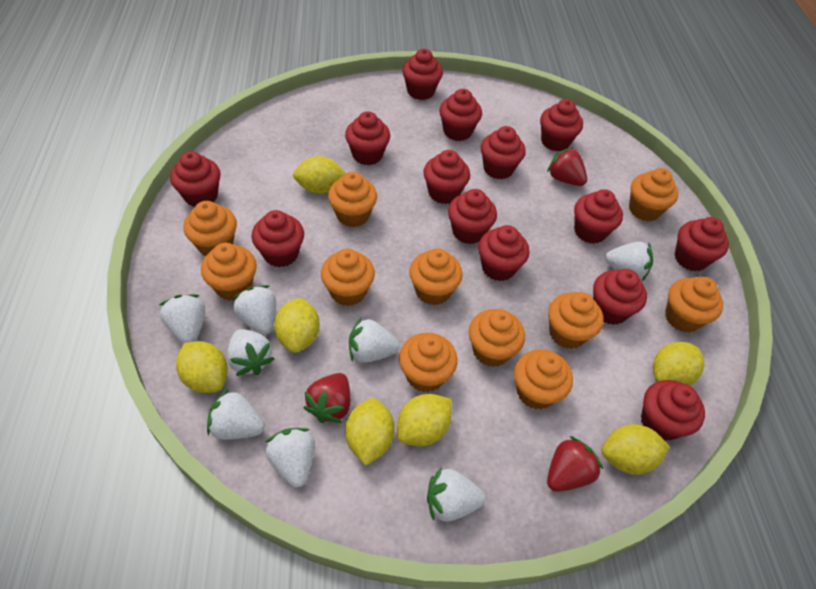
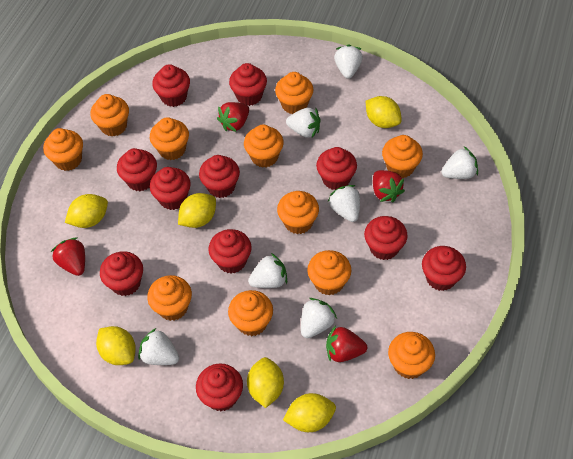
red cupcake: [170,151,221,207] [251,210,304,267] [345,111,390,165] [402,49,443,100] [423,150,470,204] [439,89,482,141] [448,189,497,244] [478,225,529,281] [481,126,525,179] [540,99,583,152] [574,189,623,244] [593,269,647,325] [641,380,705,441] [675,217,729,272] = 14 -> [100,251,143,296] [117,148,157,191] [150,167,191,210] [152,64,190,107] [196,363,243,411] [199,155,240,198] [208,229,252,273] [229,63,267,106] [316,147,357,190] [364,216,407,260] [422,246,466,291] = 11
red strawberry: [303,373,350,423] [547,147,587,186] [547,436,603,492] = 3 -> [51,237,85,276] [217,102,249,132] [326,325,367,362] [373,170,405,202] = 4
white strawberry: [159,294,205,344] [207,389,265,440] [227,329,274,376] [233,285,276,335] [266,428,315,488] [349,317,400,363] [427,467,485,522] [605,242,653,281] = 8 -> [138,328,179,365] [248,253,287,288] [286,108,320,138] [301,298,337,338] [328,185,360,222] [334,44,363,79] [441,147,478,179] = 7
yellow lemon: [176,341,228,393] [274,298,320,353] [293,156,346,194] [345,398,395,466] [397,394,452,446] [602,424,670,475] [653,342,704,386] = 7 -> [65,194,108,228] [96,326,136,365] [178,193,216,228] [247,357,284,408] [283,393,336,432] [366,96,402,128] = 6

